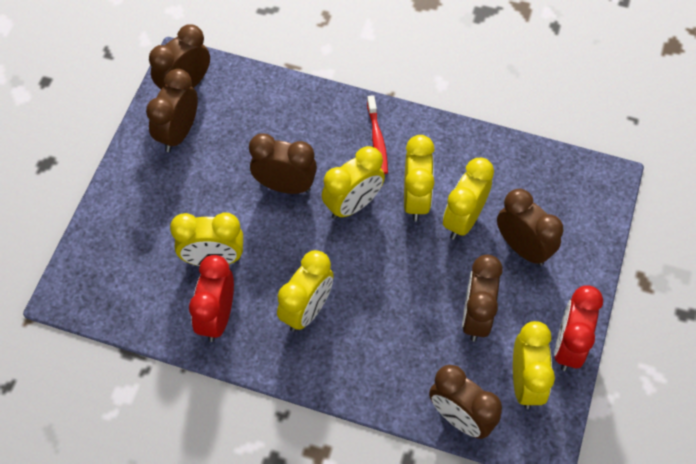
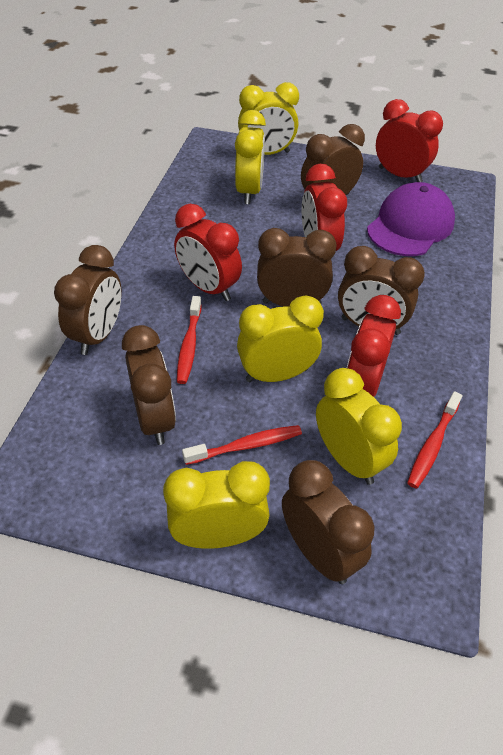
purple cap: none = 0 -> [367,182,455,256] = 1
red clock: [189,255,234,342] [554,285,603,371] = 2 -> [174,204,242,301] [302,164,347,251] [347,295,401,397] [376,99,443,182] = 4
red toothbrush: [367,95,388,174] = 1 -> [177,296,202,384] [182,425,302,465] [407,391,462,489] = 3
yellow clock: [170,212,243,266] [277,250,334,332] [322,146,385,219] [404,135,435,221] [443,158,494,240] [513,321,555,409] = 6 -> [163,461,270,549] [235,110,266,204] [237,295,324,382] [238,82,299,155] [316,368,402,485] = 5

